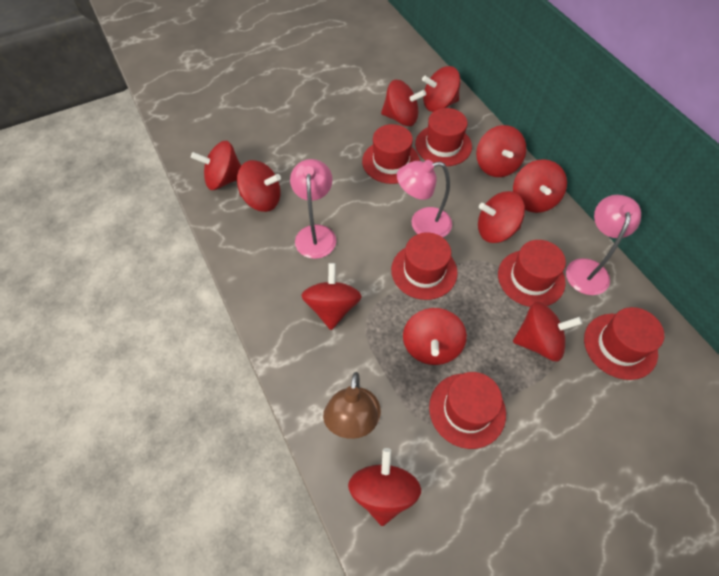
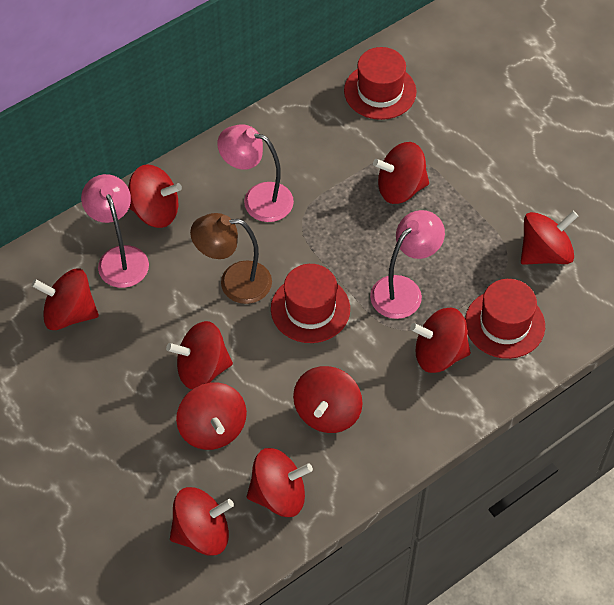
red hat: [362,124,420,184] [391,233,458,300] [415,108,472,166] [429,372,506,449] [498,240,566,307] [584,307,664,380] = 6 -> [271,264,350,343] [344,47,416,120] [465,279,545,359] = 3
red spinning top: [191,141,241,190] [237,160,281,212] [301,263,362,330] [348,448,421,526] [381,80,426,126] [403,308,467,365] [422,66,460,112] [476,125,526,177] [478,191,525,243] [513,159,567,213] [513,302,582,362] = 11 -> [31,269,99,330] [128,164,182,228] [166,321,233,389] [170,487,234,556] [176,383,247,450] [247,448,313,517] [293,366,363,433] [373,142,429,204] [410,307,471,373] [521,211,578,265] = 10

